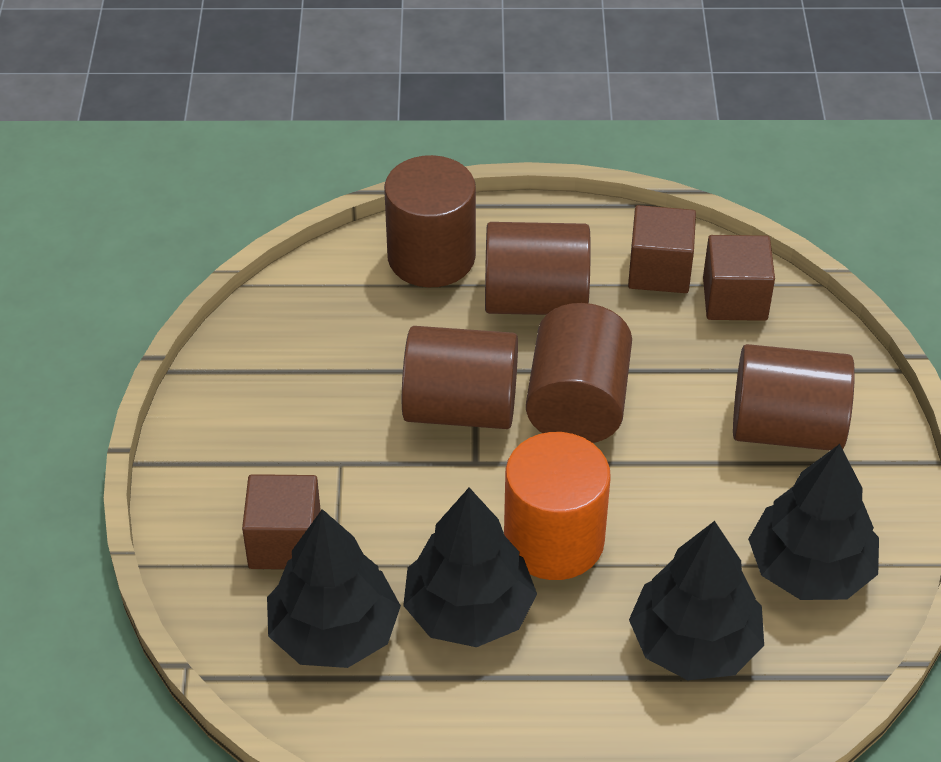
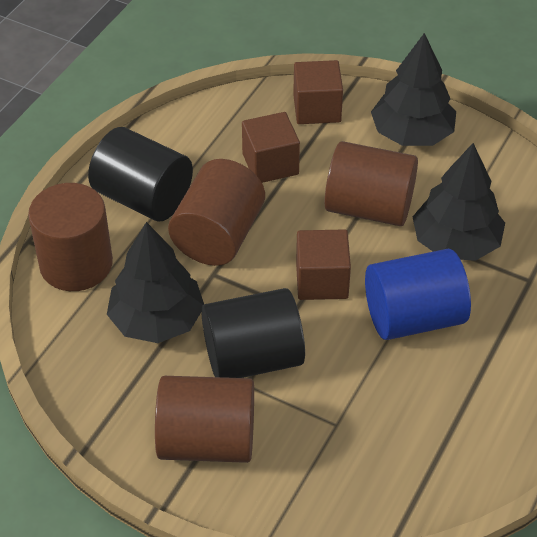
black cylinder: none = 0 -> [88,127,193,222] [202,288,305,378] = 2
black tree: [267,509,401,668] [403,488,537,647] [629,521,764,680] [748,444,879,600] = 4 -> [107,222,204,343] [371,33,456,146] [413,143,505,261] = 3
blue cylinder: none = 0 -> [365,249,471,340] = 1
brown cylinder: [384,155,476,288] [402,326,518,429] [485,222,591,315] [526,303,632,443] [733,344,855,451] = 5 -> [28,183,113,291] [155,376,254,463] [168,159,265,266] [325,141,418,226] = 4
orange cylinder: [504,432,611,580] = 1 -> none = 0

